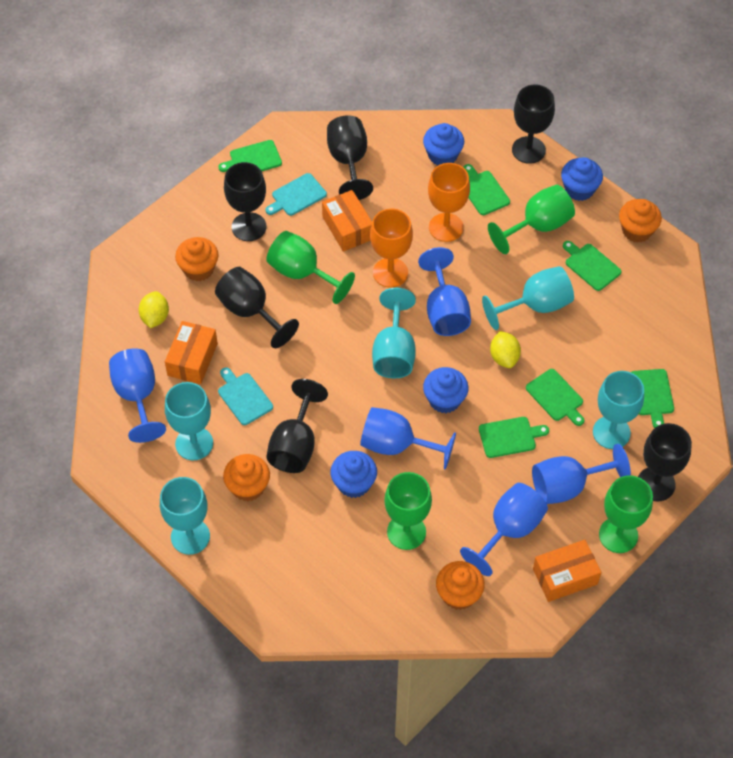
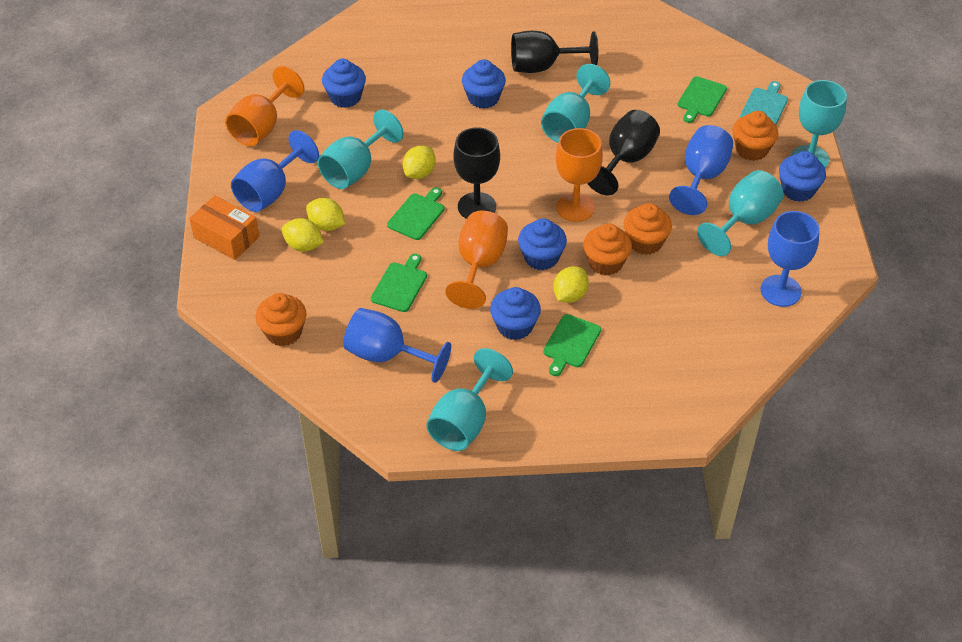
black goblet: [215,267,299,348] [224,162,266,241] [266,379,328,473] [327,115,373,200] [512,85,555,164] [638,423,692,501] = 6 -> [454,127,500,219] [511,31,598,73] [587,110,660,195] = 3
blue cupcake: [331,451,377,498] [423,123,464,165] [423,367,469,413] [561,157,603,201] = 4 -> [322,59,366,108] [462,59,506,109] [490,287,541,340] [518,218,567,270] [779,151,826,202] = 5
blue goblet: [109,349,166,443] [360,407,456,470] [418,247,471,336] [460,483,548,576] [532,444,631,504] = 5 -> [231,130,319,212] [343,308,451,383] [669,125,733,215] [760,211,819,307] = 4
green cutting board: [218,140,282,172] [463,164,510,215] [479,417,549,458] [526,369,585,426] [563,241,622,291] [631,369,674,428] = 6 -> [371,254,427,312] [387,187,444,240] [543,314,601,376] [678,76,727,123] = 4
green goblet: [266,231,355,304] [384,472,432,550] [488,185,575,254] [599,475,653,553] = 4 -> none = 0
orange box: [165,321,218,384] [322,190,372,251] [533,540,601,602] = 3 -> [190,195,260,260] = 1
orange goblet: [370,209,413,288] [428,163,470,242] = 2 -> [225,66,304,146] [445,211,508,309] [556,128,603,222] = 3
turquoise cutting board: [218,367,273,425] [265,173,327,216] = 2 -> [740,81,788,124] = 1
yellow lemon: [139,291,169,328] [490,331,521,368] = 2 -> [282,218,324,252] [306,198,345,231] [402,146,436,179] [553,266,589,303] = 4

